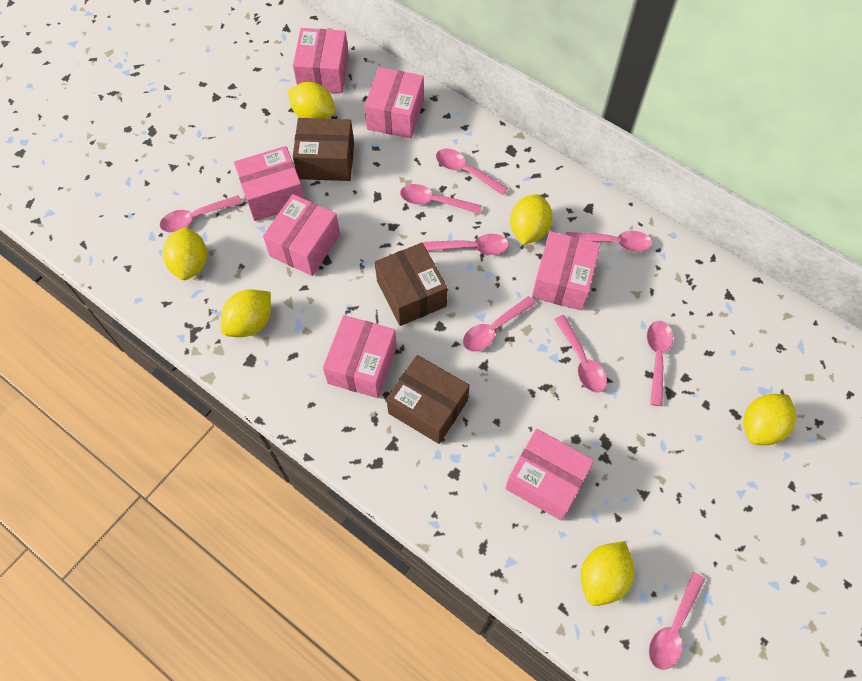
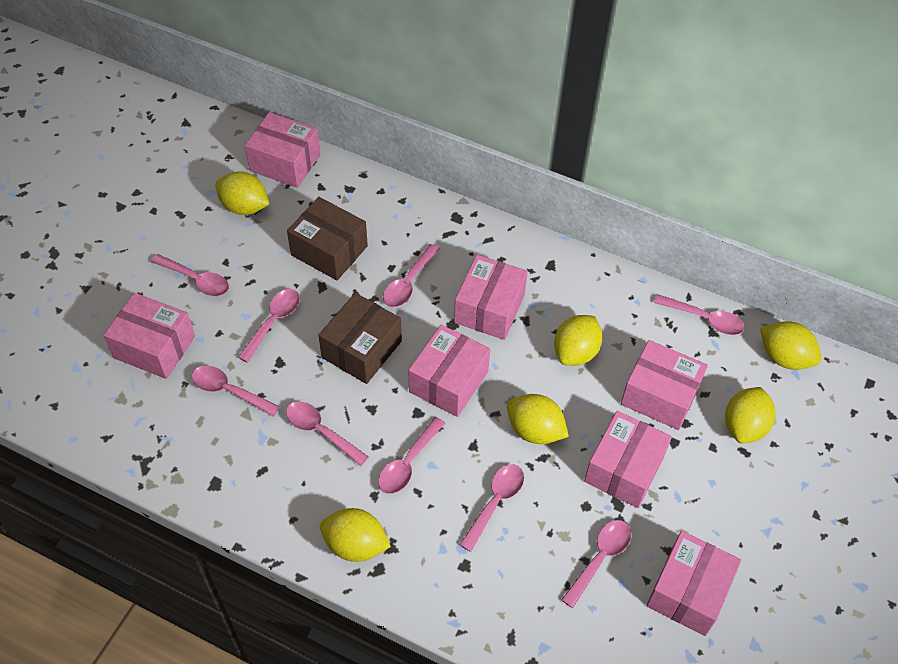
brown box: [293,118,354,181] [375,243,447,326] [386,355,470,444] = 3 -> [287,197,368,280] [318,293,402,384] = 2

